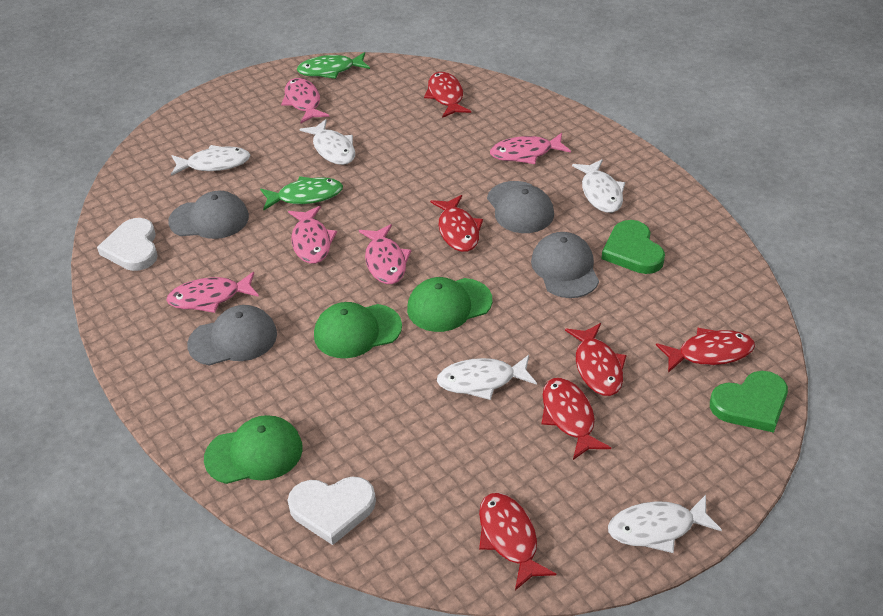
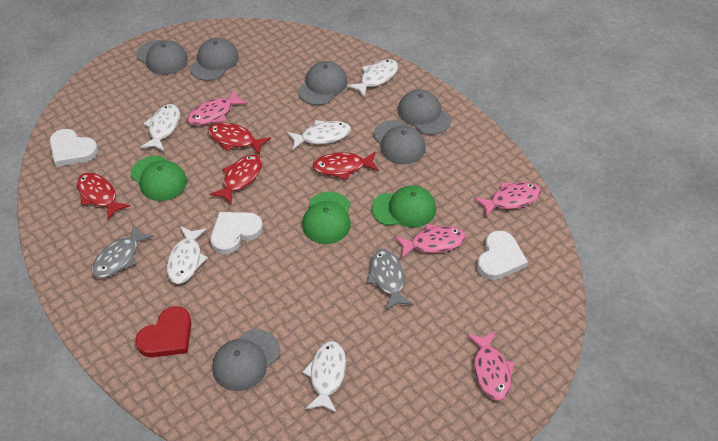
green fish: [260,176,343,210] [297,52,370,79] = 2 -> none = 0
green heart: [602,220,665,274] [710,371,788,433] = 2 -> none = 0
grey cap: [168,191,249,239] [187,305,277,366] [487,181,554,233] [531,232,599,298] = 4 -> [136,40,188,75] [190,38,239,81] [212,329,280,391] [298,61,348,105] [373,120,426,165] [398,89,451,135] = 6
grey fish: none = 0 -> [91,224,154,278] [367,249,413,310] = 2
pink fish: [167,272,259,313] [281,78,329,123] [288,206,337,264] [359,224,411,284] [490,133,571,164] = 5 -> [187,89,248,125] [395,224,466,258] [467,331,515,401] [474,182,541,218] = 4
red fish: [424,72,471,118] [430,195,483,252] [479,493,556,590] [542,378,611,460] [565,323,626,396] [656,328,755,373] = 6 -> [77,173,130,220] [208,122,271,156] [210,154,262,205] [312,151,379,180] = 4
red heart: none = 0 -> [135,306,192,357] = 1
white heart: [97,218,158,271] [288,476,376,545] = 2 -> [49,129,98,167] [211,212,263,254] [477,230,528,280] = 3

